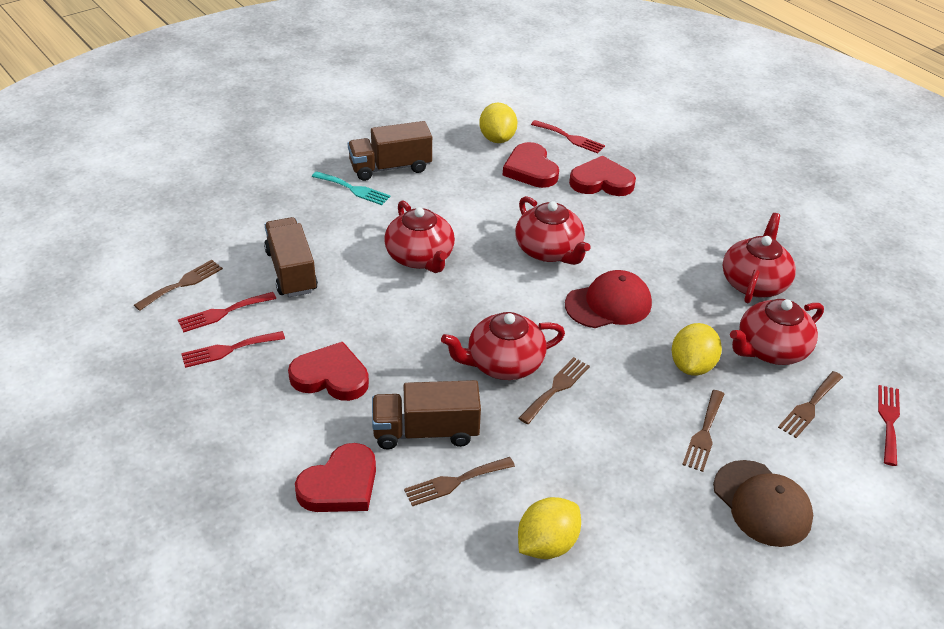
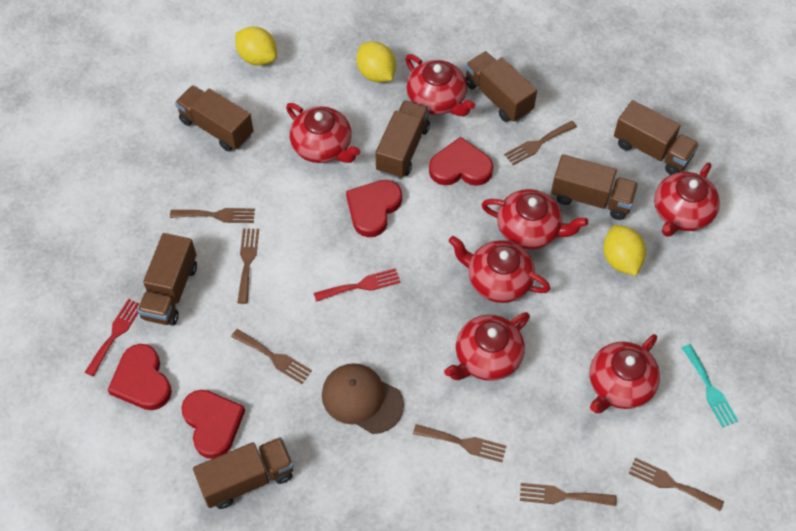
brown fork: [134,260,223,311] [404,457,515,506] [519,357,590,424] [682,390,724,472] [778,371,843,438] = 5 -> [170,208,255,223] [231,329,312,384] [238,228,259,304] [413,424,506,462] [504,121,577,165] [520,483,617,506] [628,458,724,511] = 7
brown truck: [264,217,318,297] [348,121,432,181] [372,380,481,449] = 3 -> [137,233,197,326] [175,85,254,151] [193,437,294,509] [376,100,430,179] [465,51,537,122] [551,154,638,220] [614,100,699,175] = 7
red cap: [565,270,652,328] = 1 -> none = 0
red fork: [178,292,276,332] [181,331,285,368] [531,120,605,154] [878,385,900,466] = 4 -> [84,299,139,377] [314,268,401,302] = 2
red teapot: [384,201,455,273] [441,312,565,380] [515,196,591,265] [723,213,796,303] [730,299,824,365] = 5 -> [286,103,360,163] [405,54,475,117] [444,312,530,381] [449,236,550,303] [482,189,588,249] [589,334,660,413] [654,163,720,237] = 7

